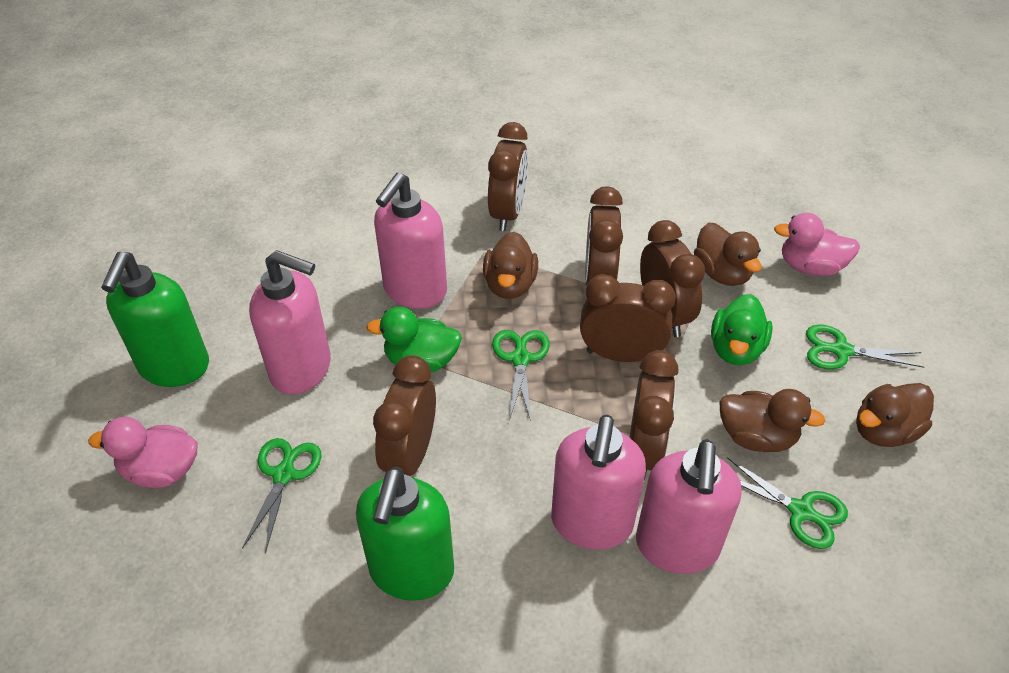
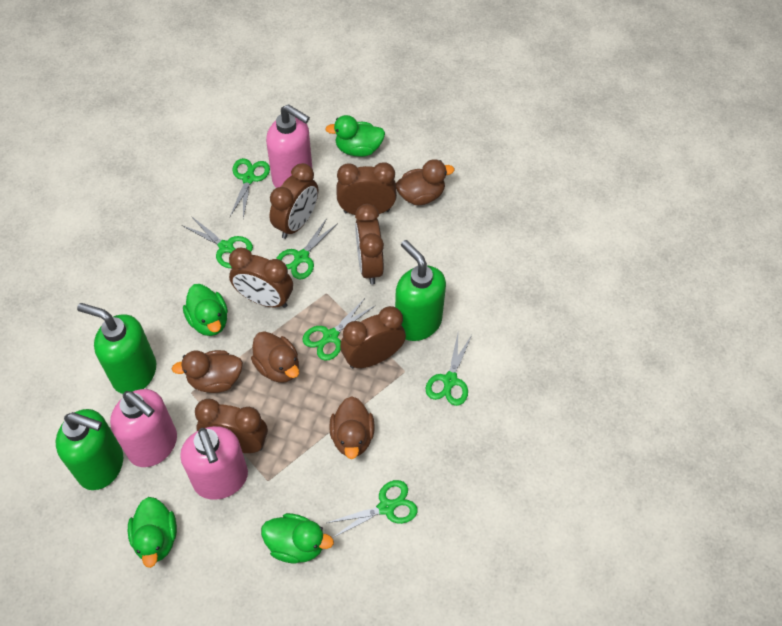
green duck: [366,307,462,372] [711,294,773,365] = 2 -> [128,497,177,568] [183,284,228,336] [261,513,334,563] [325,115,385,157] = 4
green scissors: [242,438,322,553] [492,330,550,421] [726,457,848,549] [806,324,924,369] = 4 -> [182,216,253,268] [230,158,270,218] [276,218,338,280] [303,298,375,361] [327,480,418,538] [426,334,472,406] = 6
green soap dispenser: [101,252,209,387] [356,467,454,601] = 2 -> [56,409,123,490] [77,303,156,394] [395,240,446,341] = 3
pink duck: [88,417,197,488] [774,213,860,276] = 2 -> none = 0
pink soap dispenser: [249,250,331,395] [374,173,447,309] [551,415,646,550] [636,440,742,574] = 4 -> [110,389,177,467] [180,426,248,500] [266,104,312,188] = 3

